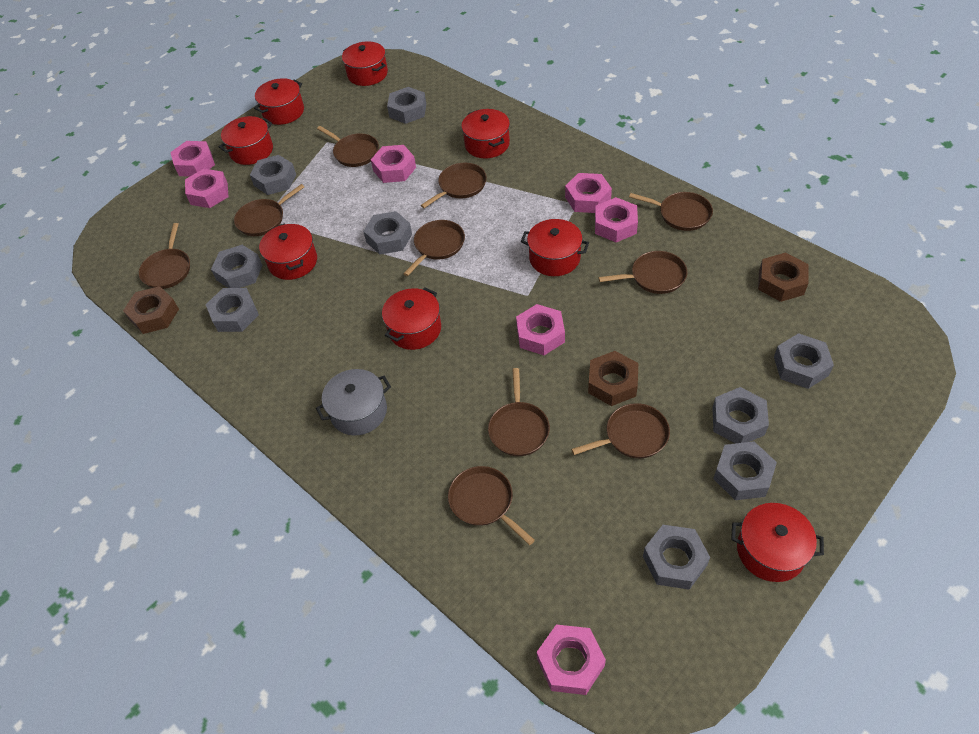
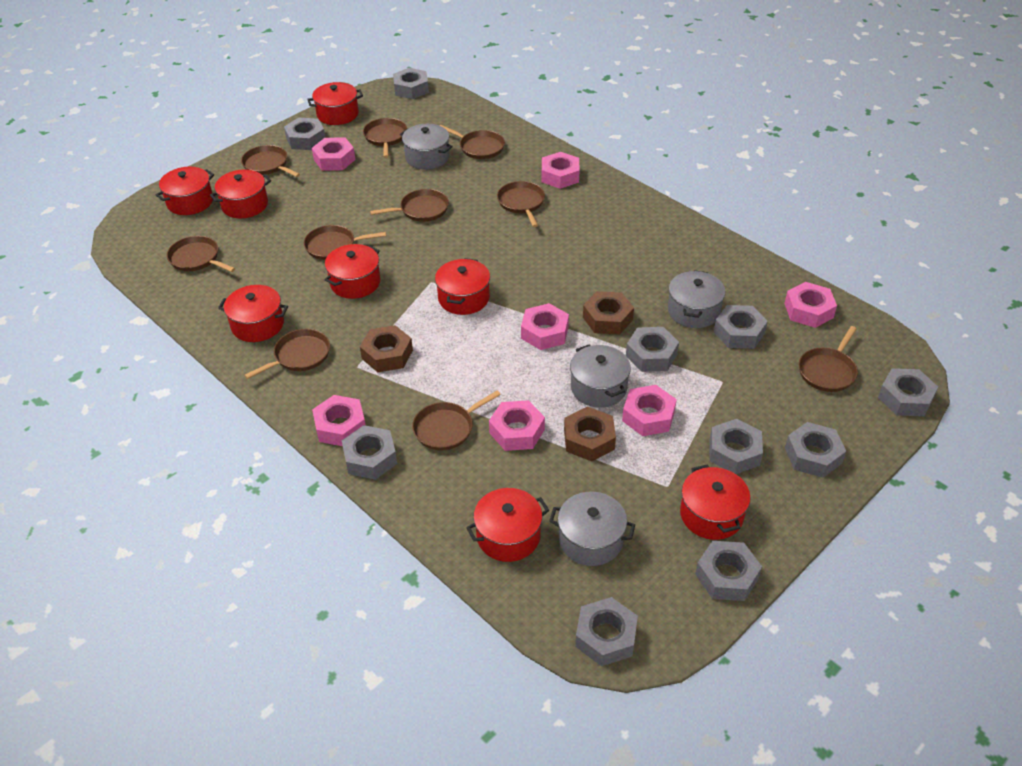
grey nut: [206,288,259,332] [211,245,263,288] [250,155,296,195] [363,211,412,255] [387,87,426,124] [643,525,710,590] [712,387,769,444] [713,441,777,500] [774,333,834,389] = 9 -> [284,118,325,150] [342,425,397,480] [393,68,429,99] [575,597,638,666] [626,327,679,372] [695,541,762,601] [710,419,763,474] [714,305,768,349] [785,422,846,478] [878,368,938,416] = 10
grey pot: [316,369,391,435] = 1 -> [400,124,453,170] [549,492,635,566] [570,344,631,408] [668,270,726,328] = 4

